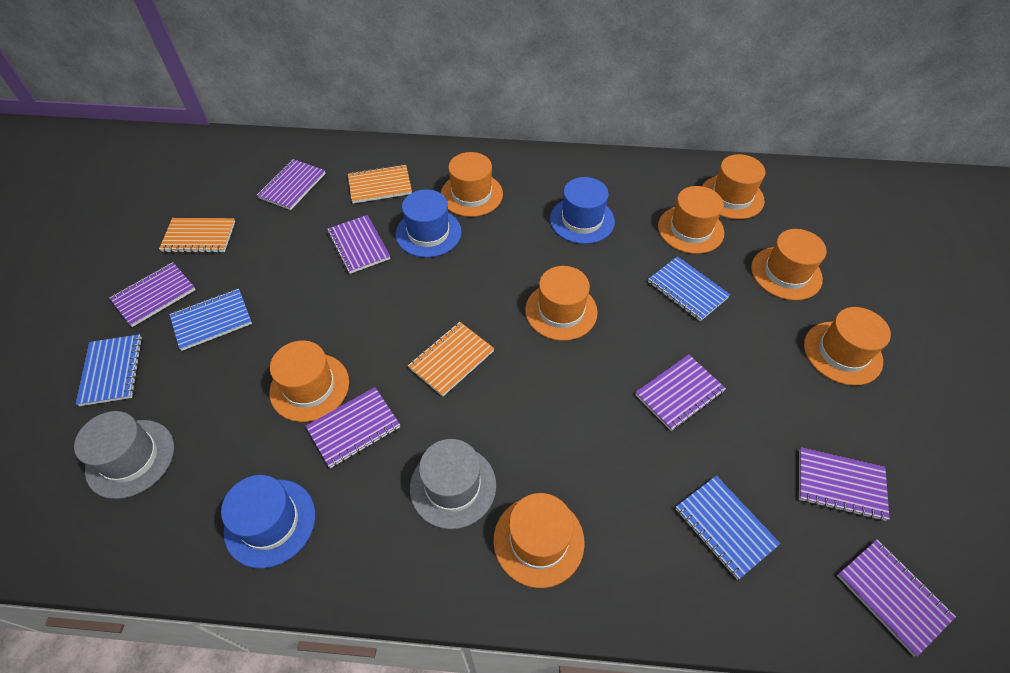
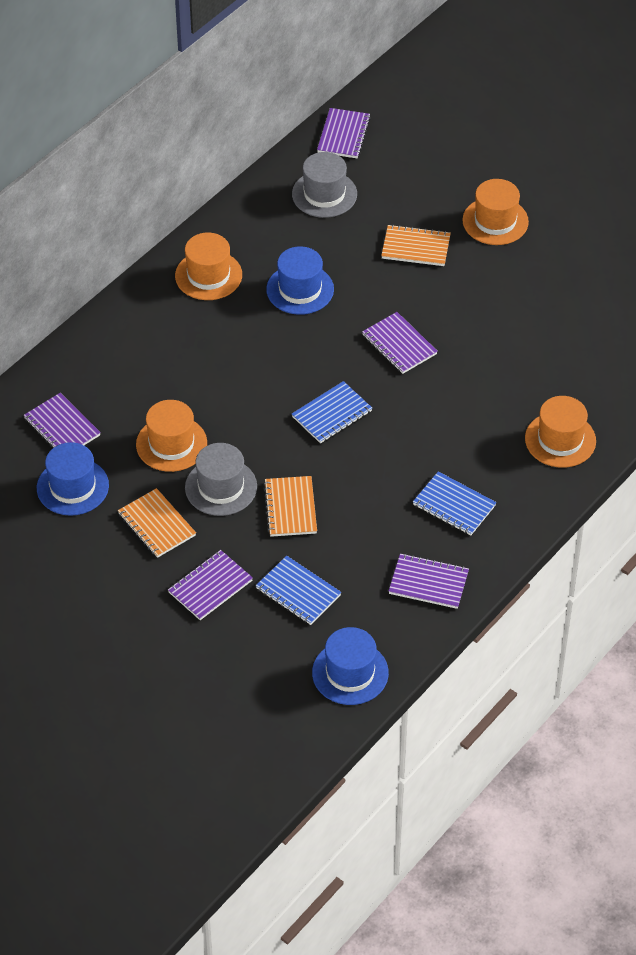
blue notebook: [76,334,143,406] [169,289,252,351] [648,256,730,321] [675,476,780,580] = 4 -> [256,555,341,625] [292,381,372,444] [413,471,497,535] = 3
orange hat: [269,341,349,422] [441,152,503,217] [493,493,585,588] [525,266,598,341] [658,186,724,254] [702,154,765,219] [751,229,827,300] [804,307,891,386] = 8 -> [136,400,207,472] [175,233,242,300] [462,179,529,245] [525,396,596,468] = 4
purple notebook: [110,262,196,327] [257,159,326,210] [306,387,400,468] [327,215,390,274] [635,355,726,431] [799,448,890,521] [837,539,956,657] = 7 -> [24,393,101,447] [168,550,253,620] [317,108,371,158] [362,312,438,374] [388,554,469,609] = 5

